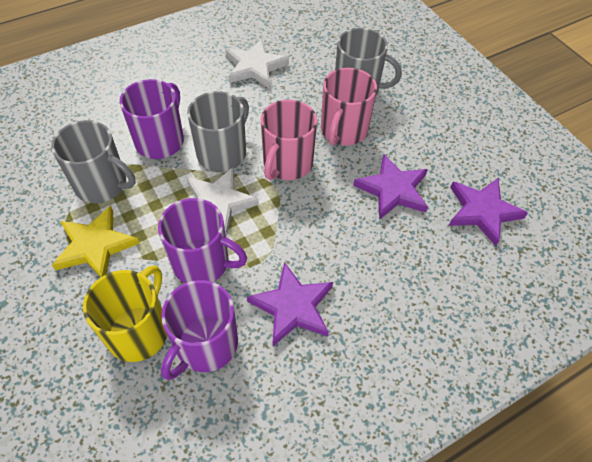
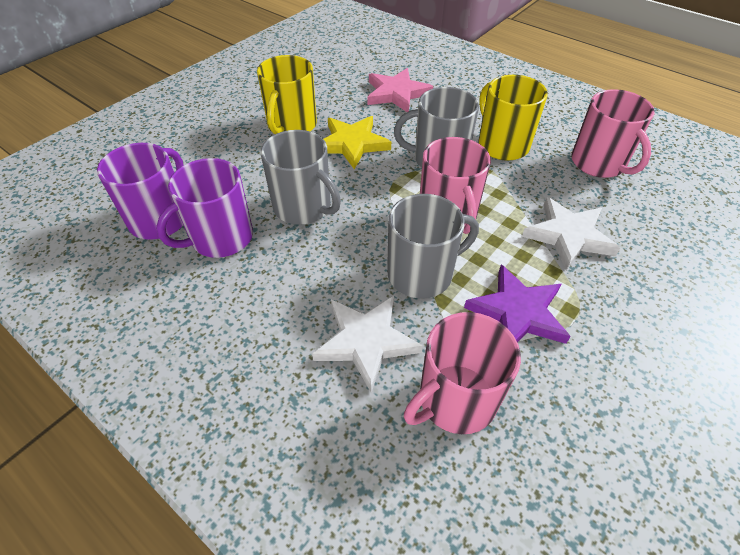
pink mug: [261,100,317,180] [321,68,377,146] = 2 -> [404,312,521,434] [420,137,491,234] [571,89,655,178] = 3
pink star: none = 0 -> [368,68,434,112] = 1
purple mug: [120,79,184,159] [158,198,247,283] [161,280,238,380] = 3 -> [97,143,184,240] [156,158,253,258] = 2
purple star: [247,262,333,346] [353,154,428,220] [449,178,528,246] = 3 -> [464,265,571,344] = 1
yellow mug: [83,266,167,362] = 1 -> [257,55,317,134] [478,75,548,161] = 2

